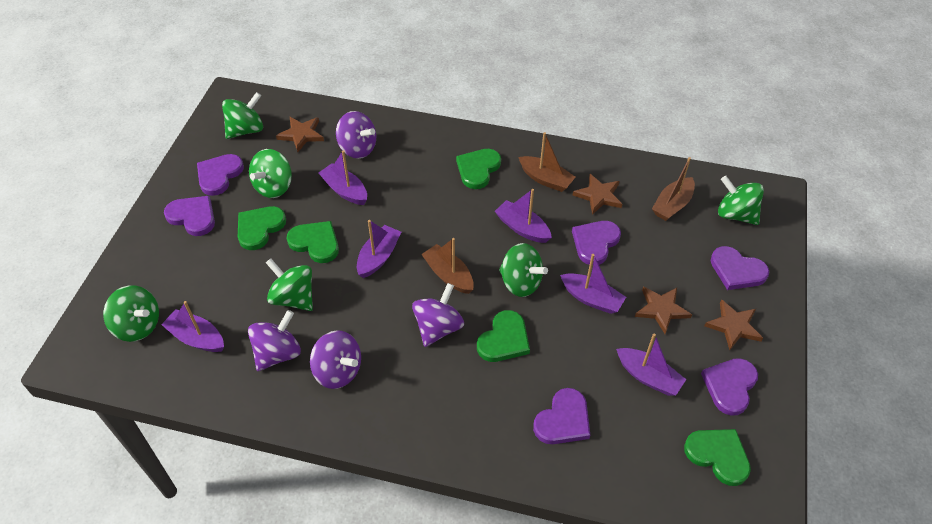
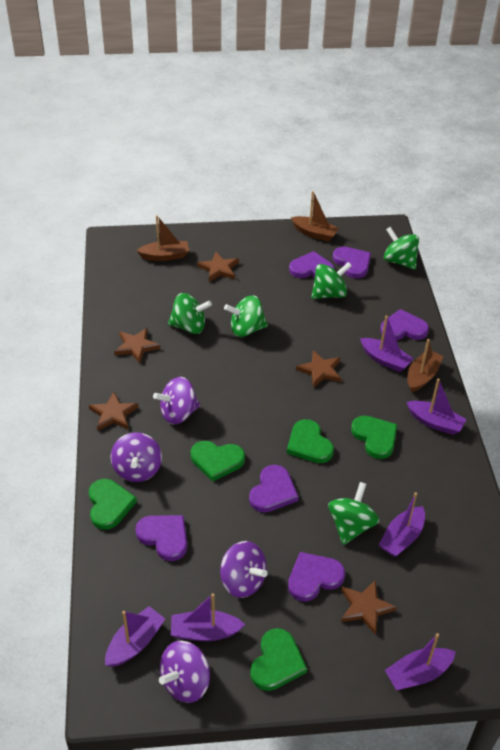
brown star: [276,117,324,152] [573,174,622,215] [635,287,692,334] [704,299,763,350] = 4 -> [89,392,138,431] [114,328,160,363] [197,252,239,282] [296,351,341,388] [341,580,397,635] = 5
green spinning top: [103,285,159,342] [222,92,263,139] [249,149,292,198] [266,258,313,311] [499,243,548,297] [718,176,764,225] = 6 -> [168,293,212,334] [224,296,268,337] [311,262,352,299] [328,482,379,545] [384,227,419,269] = 5

